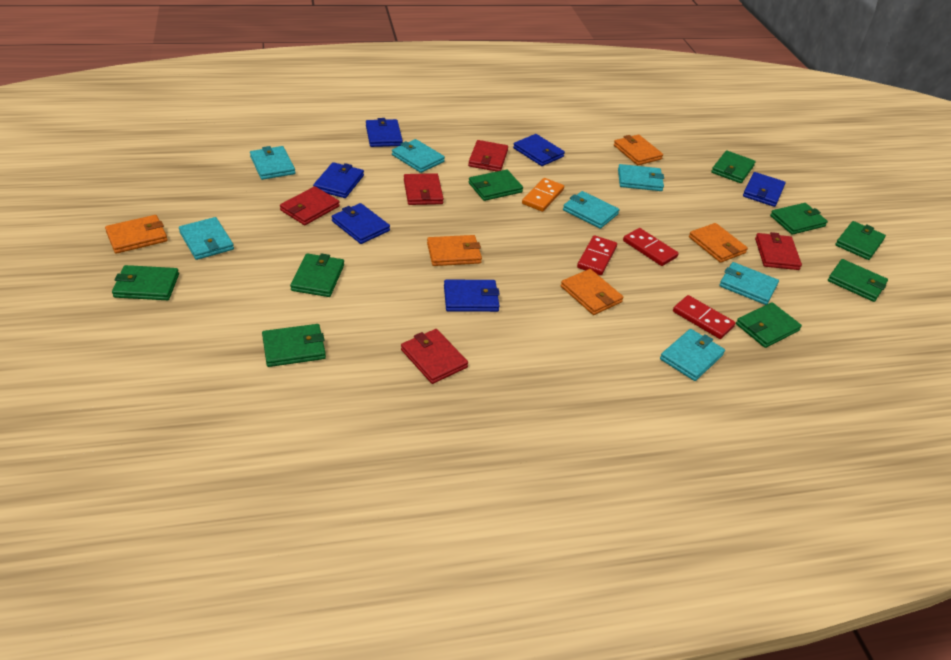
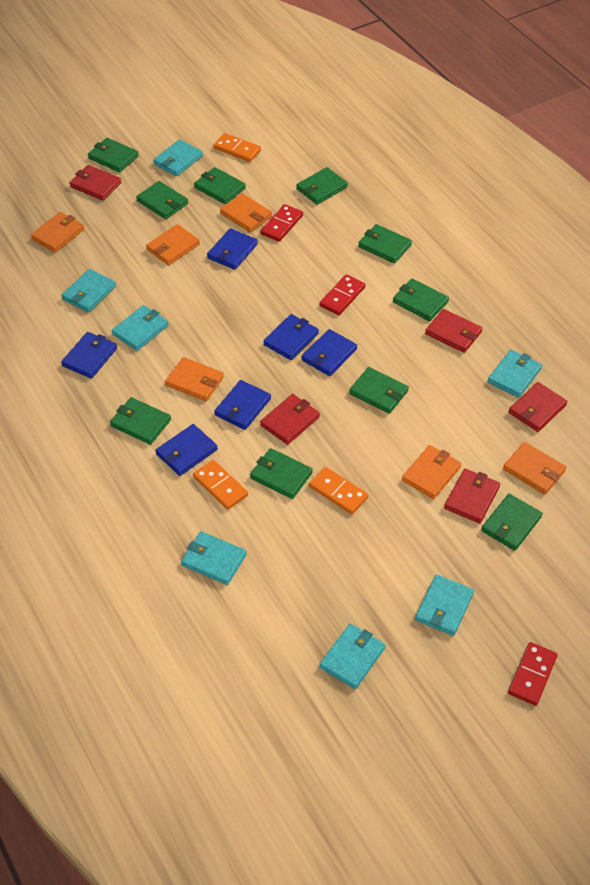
green wallet: [112,265,179,300] [262,324,326,367] [290,253,344,297] [469,170,523,201] [711,150,756,183] [736,302,802,348] [770,203,828,235] [828,259,888,302] [835,221,886,260] = 9 -> [88,138,139,172] [110,397,171,445] [136,181,188,219] [194,167,246,204] [250,448,313,499] [296,167,348,205] [349,367,409,414] [358,224,412,263] [393,279,449,321] [481,494,542,551] = 10
orange domino: [522,178,564,212] = 1 -> [193,460,248,510] [213,133,261,162] [309,467,368,514] = 3
orange wallet: [105,215,168,254] [427,235,482,266] [561,269,624,315] [614,134,663,165] [689,223,748,263] = 5 -> [31,212,84,252] [146,224,200,265] [165,357,224,401] [220,193,272,232] [402,445,461,499] [503,442,566,494] = 6

